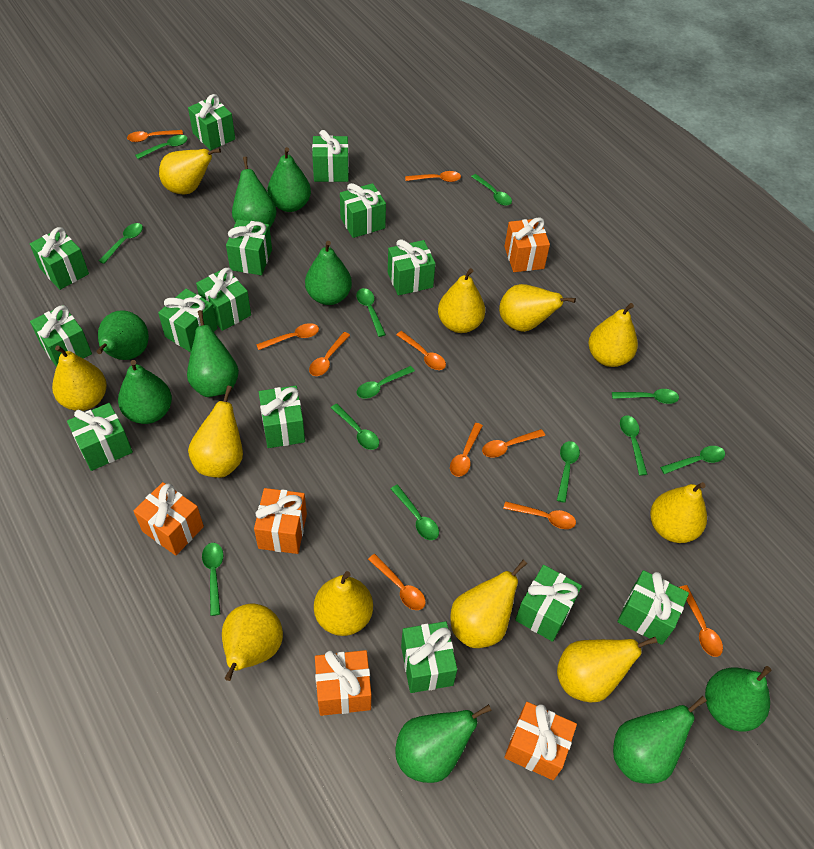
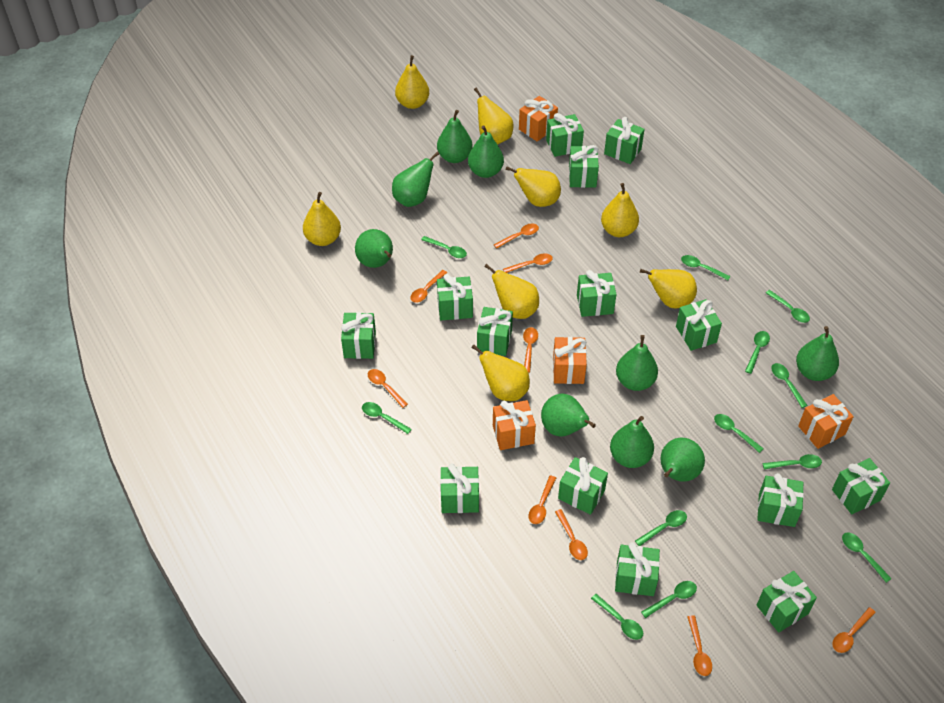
orange gift: [134,482,204,556] [254,488,307,554] [315,650,371,716] [504,217,550,272] [504,702,577,780] = 5 -> [493,400,536,450] [519,96,558,141] [553,337,587,384] [798,394,854,449] = 4
orange spoon: [127,130,183,142] [256,323,319,350] [309,332,350,376] [368,554,426,610] [396,331,446,370] [405,171,461,182] [450,423,483,477] [482,429,545,458] [503,501,576,529] [679,585,723,657] = 10 -> [368,369,408,408] [410,270,447,303] [494,223,539,249] [503,253,553,273] [523,327,538,373] [529,475,556,524] [555,509,588,560] [687,615,712,676] [833,607,876,653] = 9
yellow pear: [52,345,107,411] [159,148,221,194] [188,386,243,478] [222,604,283,681] [314,571,373,636] [438,268,485,333] [450,560,527,648] [499,284,576,332] [557,637,657,702] [588,303,638,367] [650,482,707,543] = 11 -> [303,192,341,246] [395,55,429,109] [471,344,530,401] [474,87,514,145] [484,264,539,319] [506,166,561,207] [601,183,639,237] [640,269,697,308] = 8

